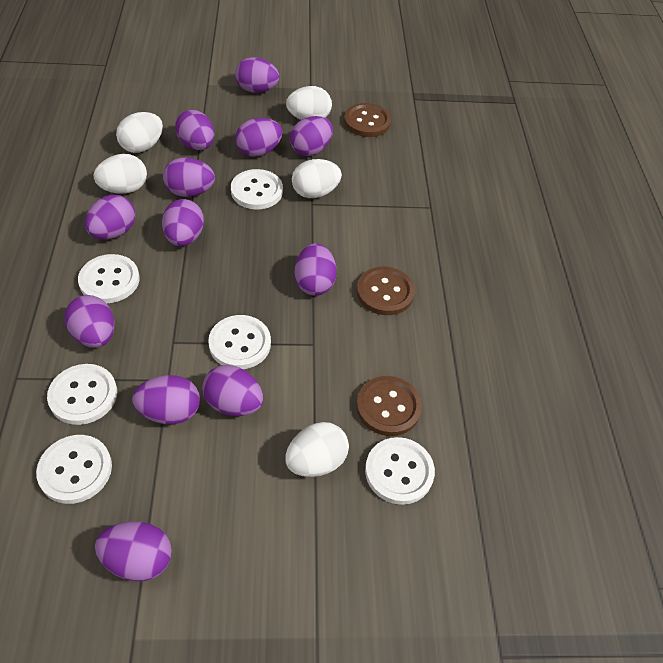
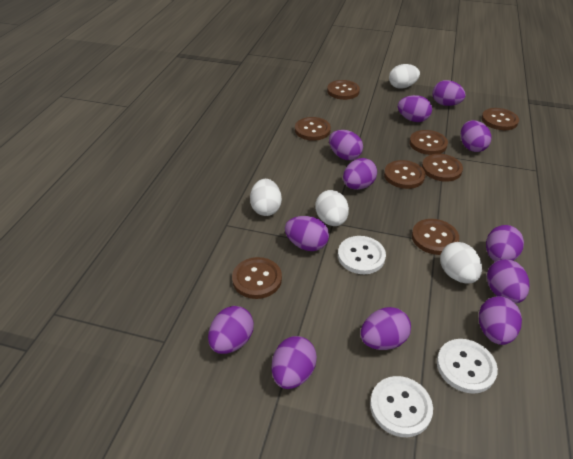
brown button: [344,103,391,137] [356,376,422,436] [357,267,415,315] = 3 -> [232,257,282,299] [295,117,331,141] [327,80,360,100] [384,160,425,189] [409,130,448,155] [412,219,459,255] [422,154,463,182] [482,108,519,130] = 8
white button: [36,435,112,504] [47,364,117,425] [78,254,140,303] [208,315,271,369] [231,169,283,209] [365,437,435,505] = 6 -> [338,236,386,274] [370,376,433,437] [437,339,498,394] = 3
white egg: [94,154,147,194] [116,112,163,153] [285,422,349,477] [286,86,332,120] [292,159,342,198] = 5 -> [250,179,282,216] [315,190,349,226] [389,64,420,89] [440,242,482,283] = 4

